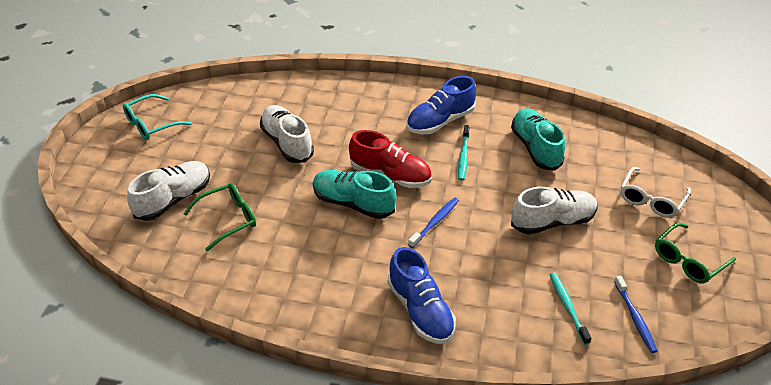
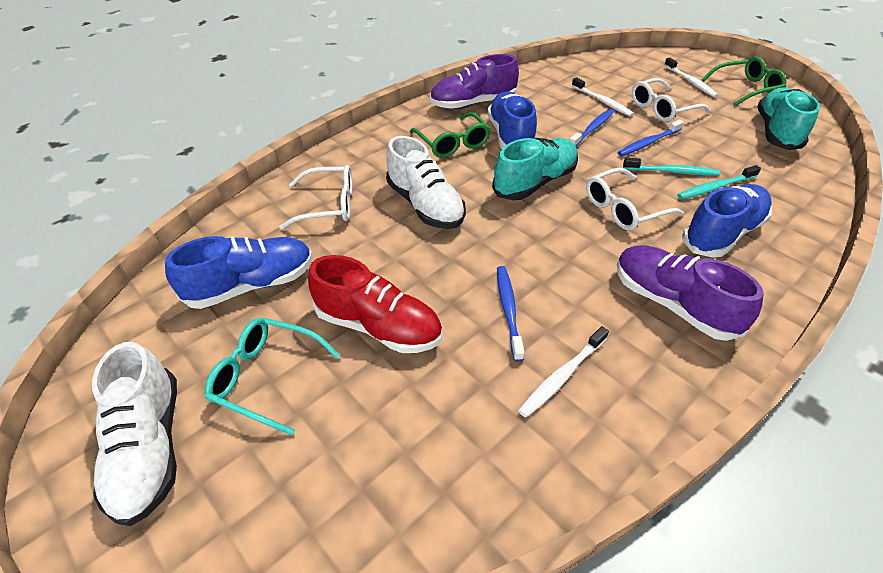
blue shoe: [388,247,456,344] [406,76,476,134] = 2 -> [165,236,313,309] [487,92,537,149] [682,184,772,258] = 3
blue toothbrush: [408,198,459,248] [614,276,657,353] = 2 -> [497,266,525,362] [570,109,614,146] [618,120,684,156] = 3
purple shoe: none = 0 -> [430,54,519,109] [617,245,764,341] = 2
white glasses: [620,167,691,218] = 1 -> [279,165,352,229] [586,168,684,230] [632,78,711,122] = 3
white shoe: [127,161,210,221] [260,105,314,163] [511,187,598,234] = 3 -> [92,342,177,526] [386,136,466,229] = 2
white toothbrush: none = 0 -> [518,326,609,418] [572,77,634,117] [664,58,718,98] = 3

